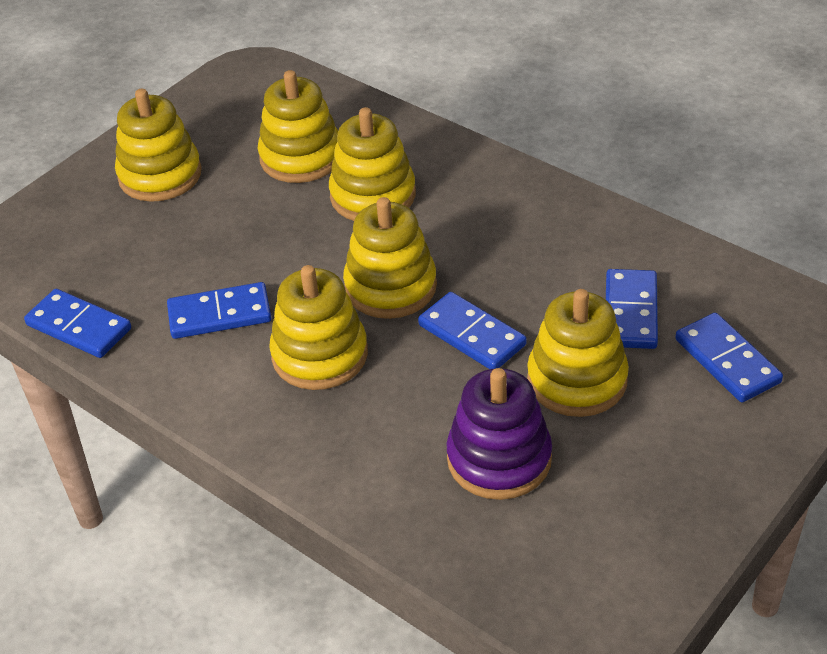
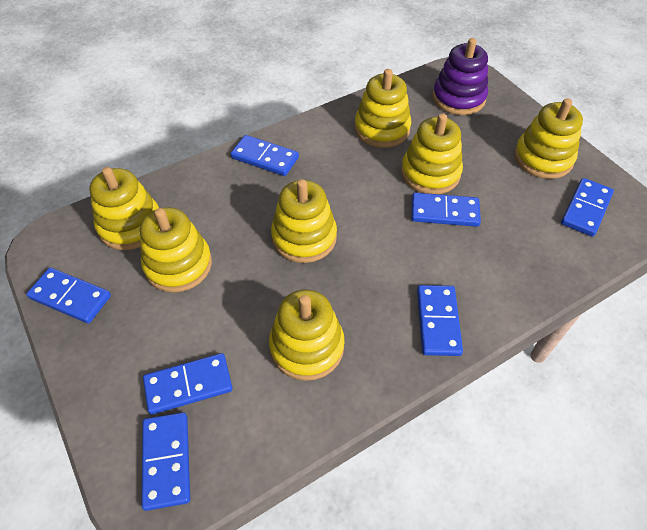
blue domino: [24,289,131,358] [167,282,271,339] [418,292,526,369] [606,269,658,349] [675,313,783,402] = 5 -> [26,267,111,324] [142,412,190,511] [143,353,233,415] [231,135,299,176] [411,193,481,227] [417,285,463,356] [561,178,614,237] = 7
yellow stacking toy: [115,89,202,202] [257,70,338,183] [269,265,368,390] [329,107,416,221] [343,197,437,319] [527,289,629,417] = 6 -> [90,167,159,250] [140,207,212,293] [269,289,344,381] [271,179,337,263] [354,69,411,148] [401,113,463,194] [514,98,583,179] = 7

